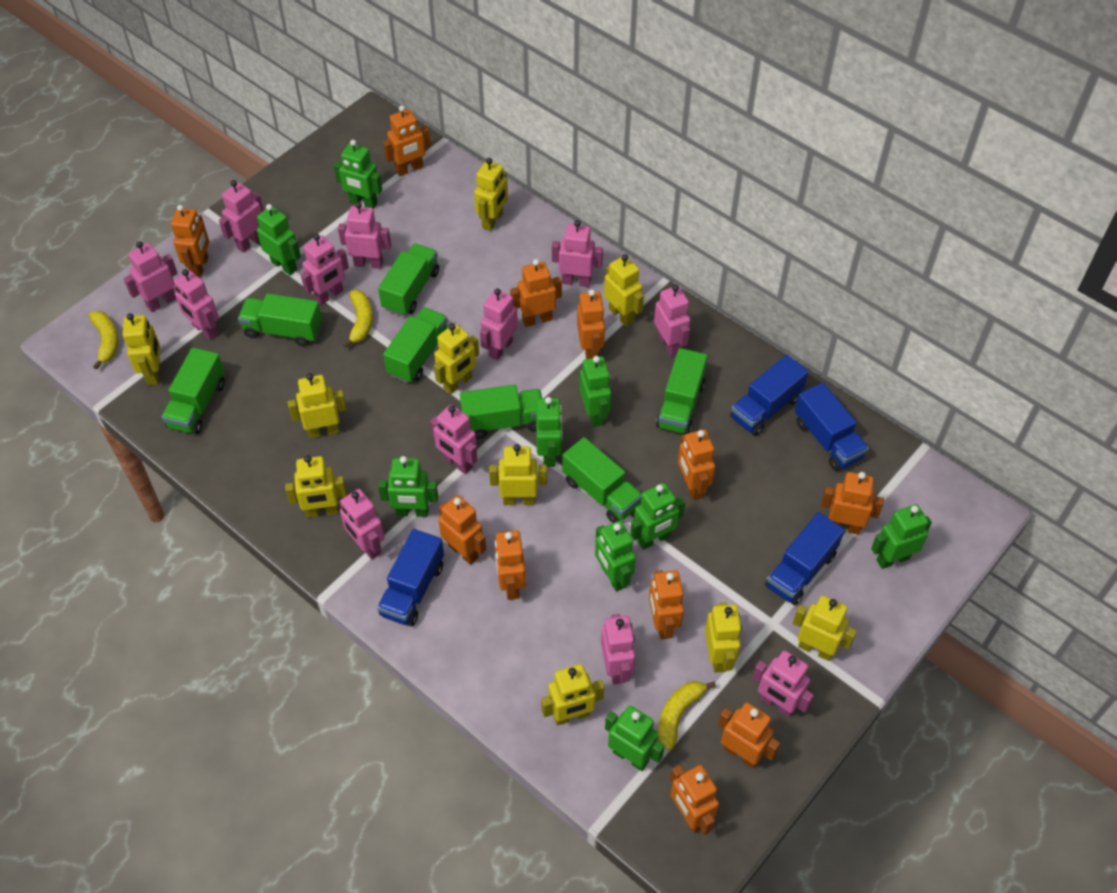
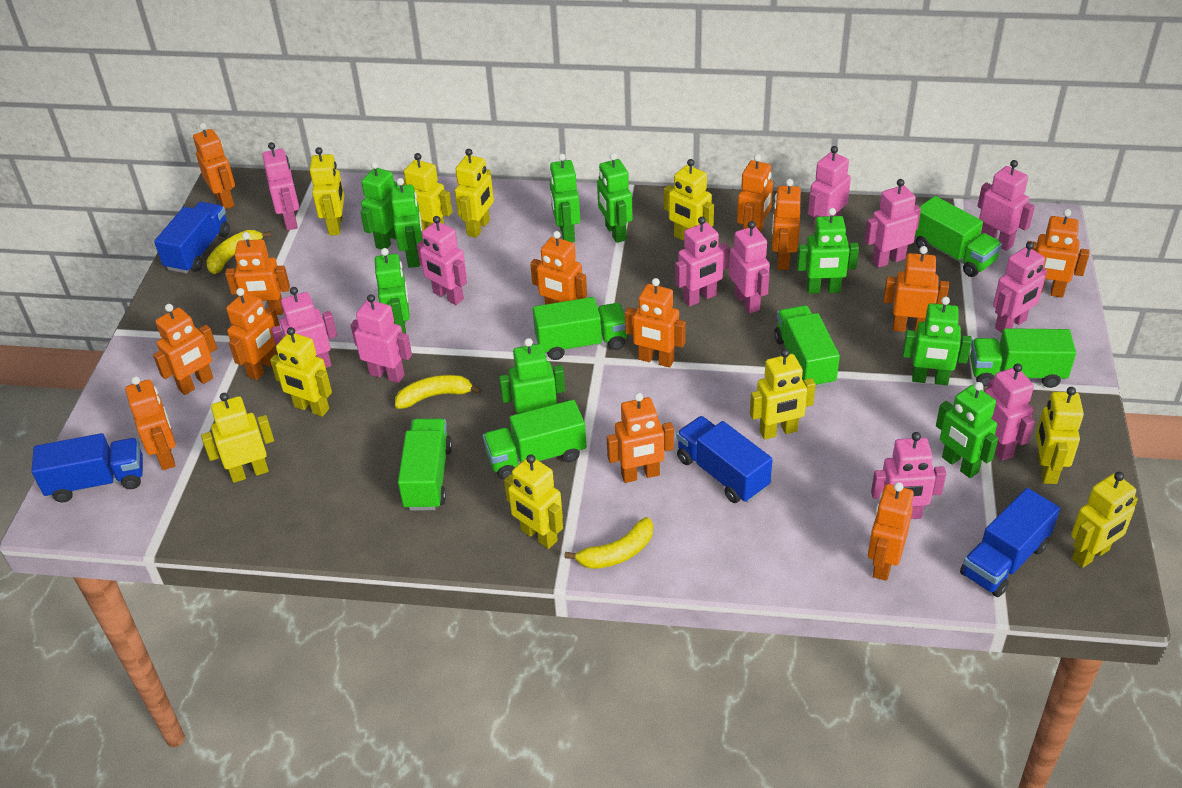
green truck: [162,348,225,434] [238,293,322,346] [378,244,439,316] [383,307,448,383] [460,385,542,439] [562,437,642,523] [656,348,707,434] = 7 -> [398,418,452,511] [483,400,586,480] [533,297,627,360] [774,305,840,388] [915,196,1002,277] [970,328,1076,388] = 6
orange robot: [171,205,209,277] [383,106,431,176] [438,495,486,565] [495,531,526,600] [510,259,562,327] [577,289,605,359] [649,570,684,640] [670,765,719,835] [678,429,715,500] [718,702,780,768] [821,472,884,535] = 11 -> [125,376,175,470] [153,304,217,395] [193,123,235,210] [225,232,290,315] [226,288,280,380] [530,231,587,304] [607,393,674,483] [625,278,686,368] [737,154,773,232] [772,179,801,270] [868,482,914,581] [883,246,949,332] [1027,209,1090,298] = 13

